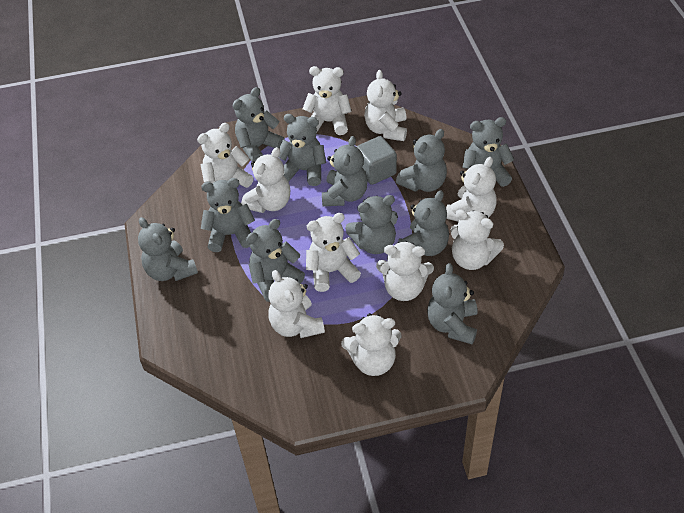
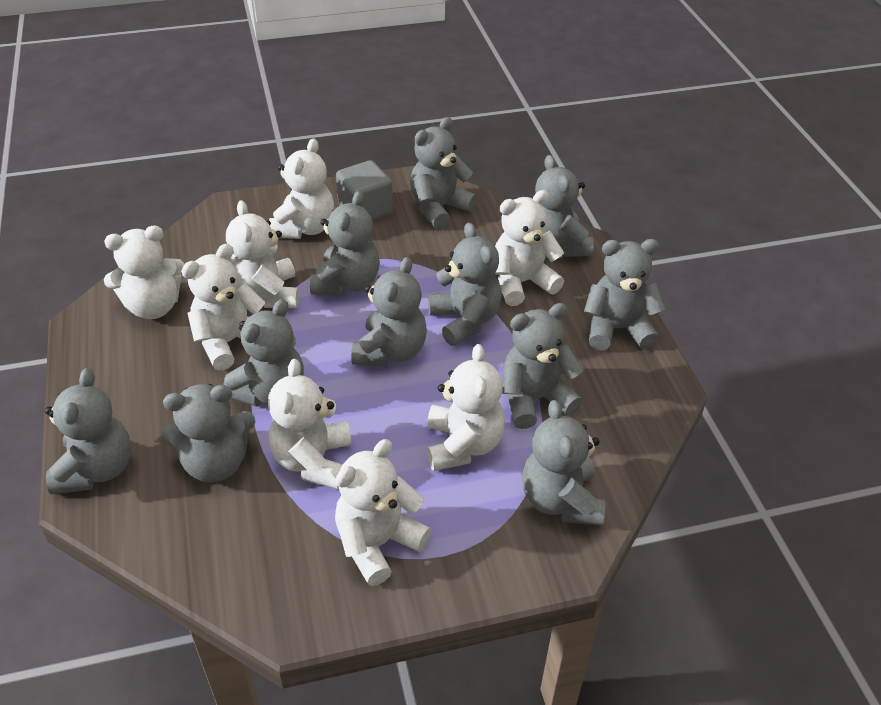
white teddy bear: [197,123,254,188] [241,147,290,213] [268,270,325,338] [302,66,352,135] [306,213,361,292] [341,313,402,376] [364,70,407,141] [376,241,434,301] [446,157,497,222] [450,209,504,270] = 10 -> [104,225,184,319] [181,244,266,371] [226,200,299,308] [268,359,351,490] [269,138,334,239] [335,439,431,586] [427,344,505,471] [495,190,564,306] = 8

